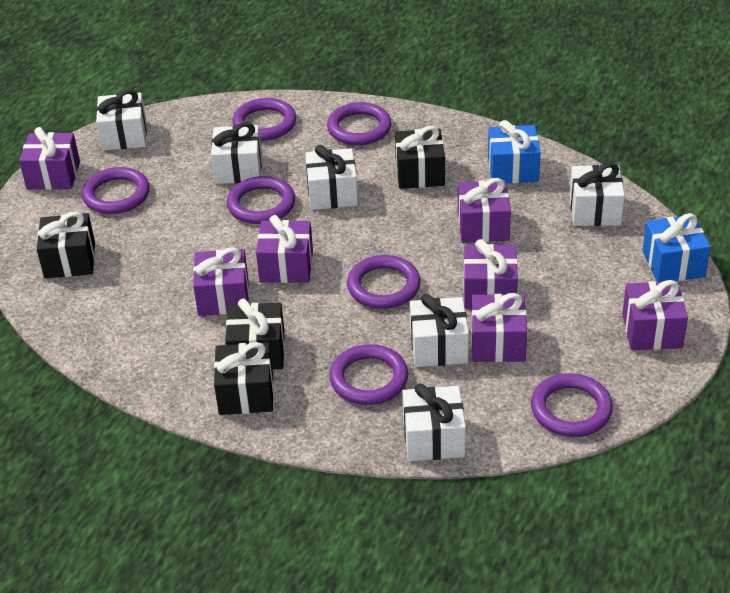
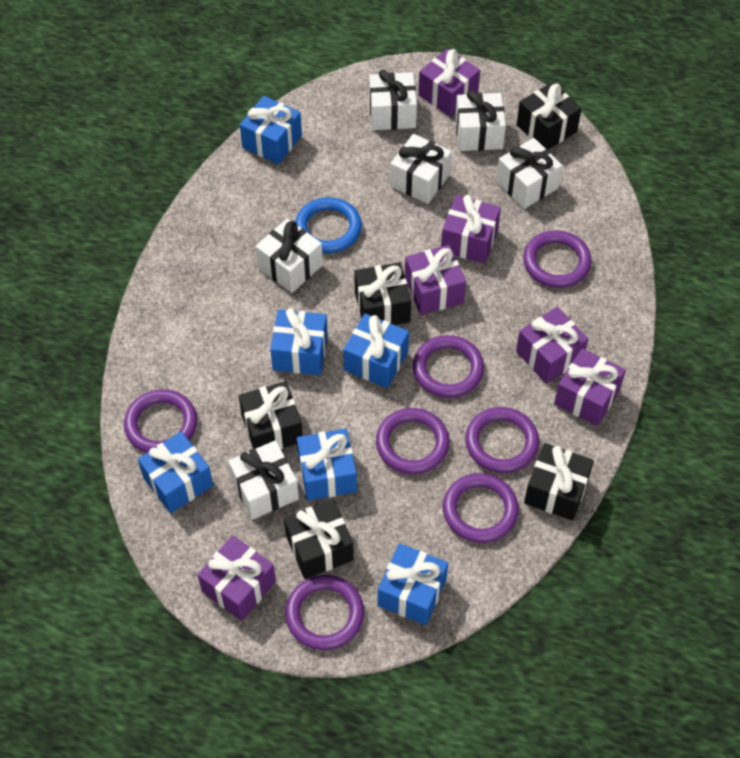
black gift: [37,212,95,279] [214,342,274,415] [225,299,285,369] [395,126,445,189] = 4 -> [239,381,303,449] [284,499,354,579] [354,262,411,325] [517,82,582,150] [524,443,594,521] = 5
blue gift: [488,120,541,183] [642,213,711,282] = 2 -> [138,432,213,513] [240,96,302,165] [270,308,328,375] [297,428,357,501] [343,313,409,388] [378,543,448,625] = 6
blue ring: none = 0 -> [295,197,362,253] = 1
purple gift: [19,127,80,190] [193,247,249,316] [256,215,313,283] [458,178,511,243] [463,239,518,309] [471,293,527,362] [622,280,688,350] = 7 -> [198,535,276,621] [405,245,466,315] [418,48,480,117] [441,195,501,264] [516,307,589,384] [554,348,626,426] = 6

